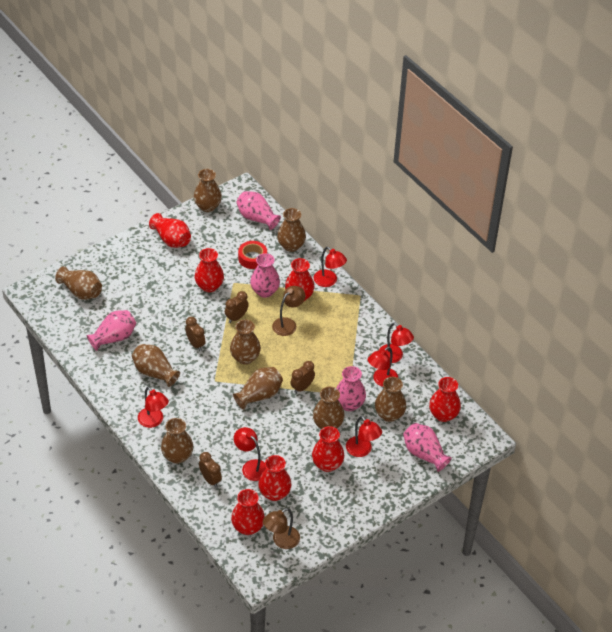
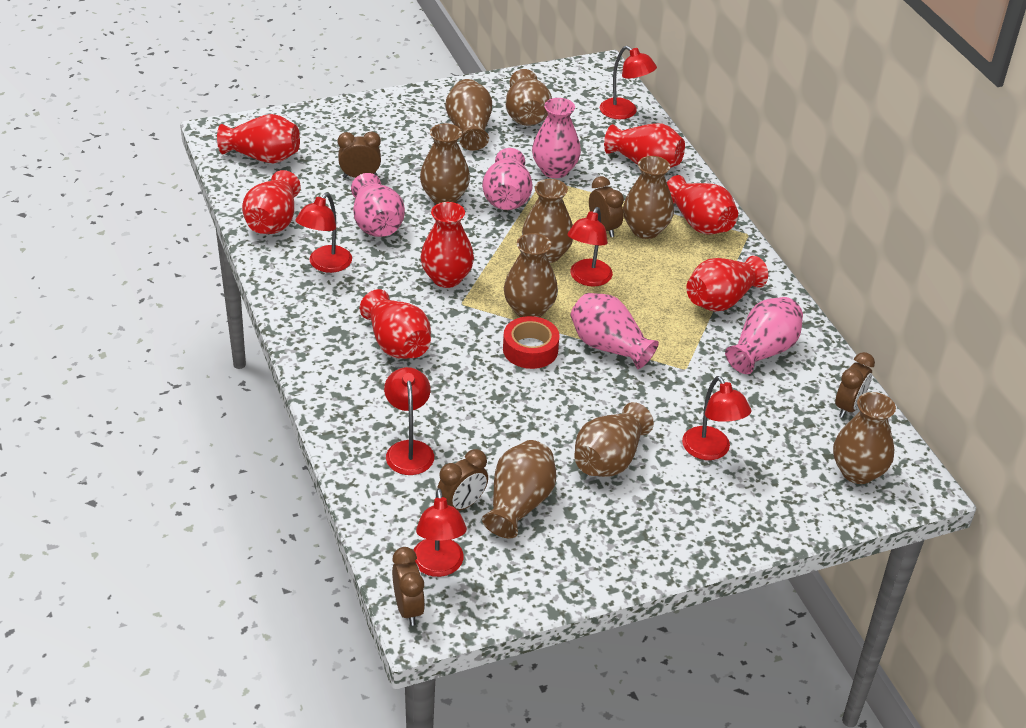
brown clock: [185,317,205,351] [199,452,222,488] [225,291,249,323] [291,361,315,394] = 4 -> [338,132,381,178] [392,547,425,626] [437,449,488,511] [589,176,624,237] [835,352,875,418] = 5
brown lamp: [263,508,300,549] [272,286,305,336] = 2 -> none = 0

